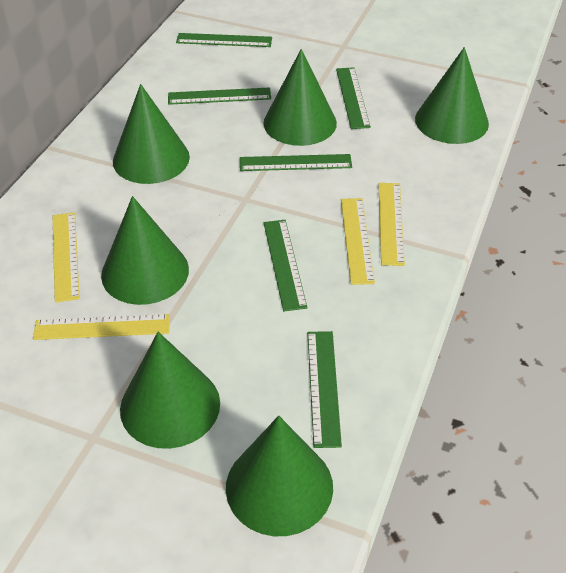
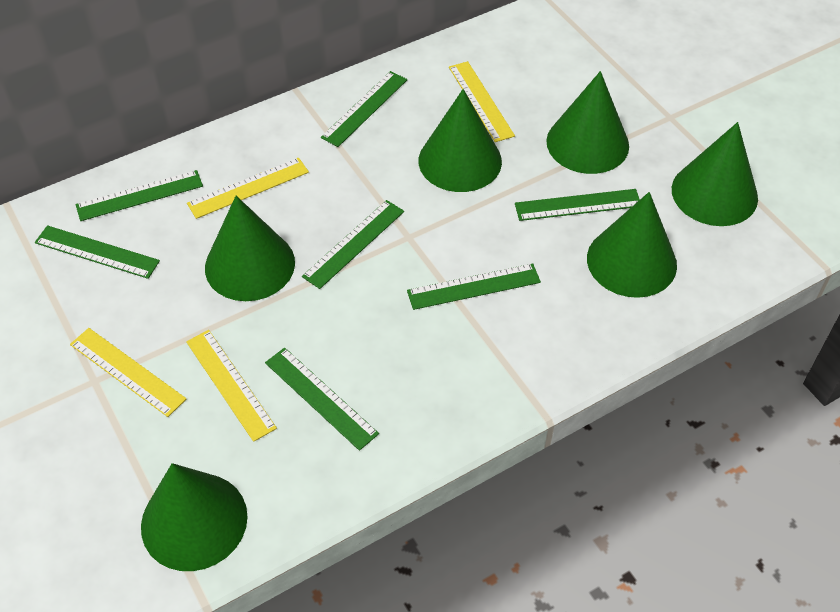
green ruler: [168,87,271,105] [176,33,272,47] [240,154,352,171] [264,220,307,311] [307,331,342,448] [336,67,371,129] = 6 -> [35,225,160,279] [75,170,203,221] [265,348,379,451] [302,200,404,289] [321,71,407,147] [407,263,541,310] [515,189,640,221] = 7

